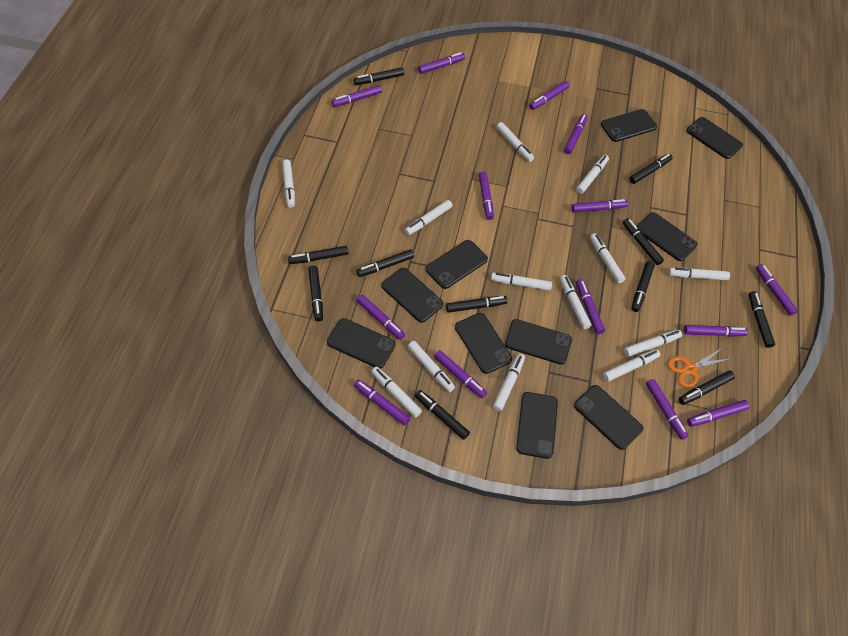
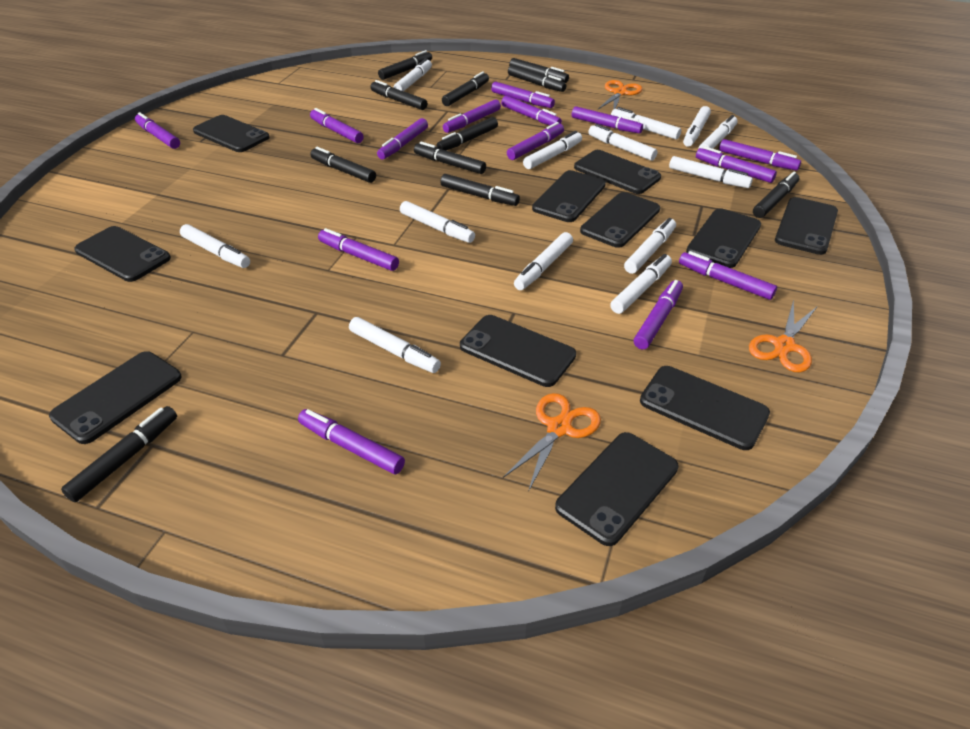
black phone: [327,318,395,369] [382,268,443,323] [426,240,488,289] [455,313,512,374] [505,319,572,365] [516,392,558,459] [574,385,643,450] [601,109,657,142] [637,212,697,261] [686,117,743,159] = 10 -> [49,351,182,444] [74,226,171,282] [193,115,270,152] [460,315,576,387] [532,170,606,222] [555,432,679,546] [574,150,661,194] [580,192,660,248] [640,366,770,450] [686,208,761,268] [775,197,838,255] = 11
orange scissors: [667,348,730,388] = 1 -> [503,393,601,492] [598,80,642,109] [749,300,818,372] = 3

